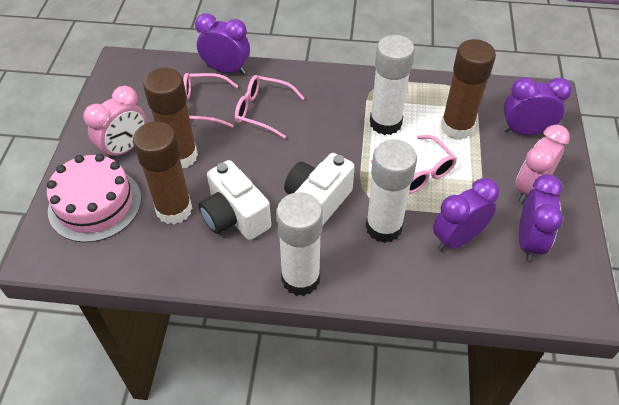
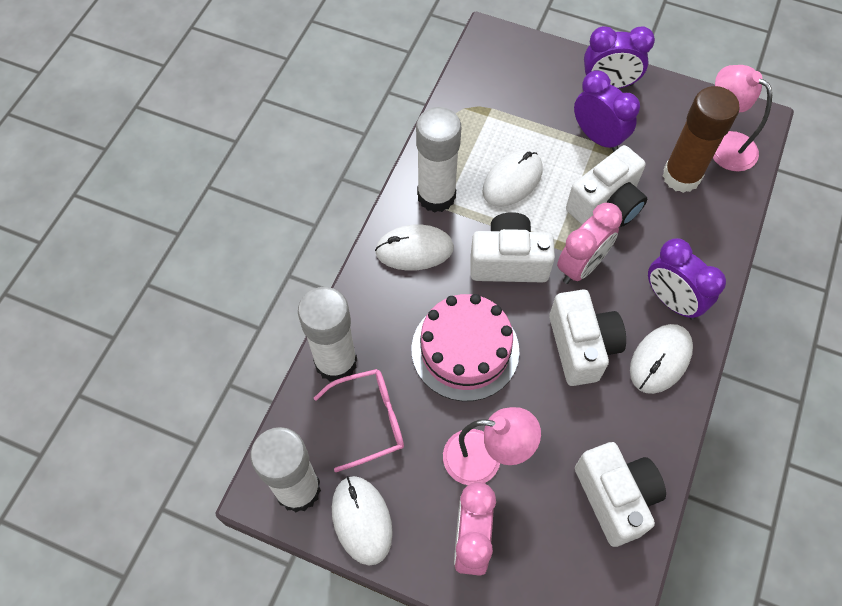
brown glue stick: [133,121,192,224] [143,68,198,168] [441,39,496,140] = 3 -> [662,86,740,193] = 1
pink glasses: [183,73,238,128] [235,75,304,139] [371,135,457,194] = 3 -> [314,369,404,472] = 1
pink lamp: none = 0 -> [443,407,541,485] [713,65,772,171] = 2
purple clock: [195,13,250,75] [433,178,499,251] [503,77,572,135] [519,174,563,262] = 4 -> [574,70,640,152] [584,26,655,89] [648,238,726,320] = 3
white camera: [199,160,271,240] [284,153,355,225] = 2 -> [470,212,555,282] [549,290,626,386] [566,145,647,227] [575,442,666,547] = 4
white mouse: none = 0 -> [332,476,393,566] [375,224,454,271] [483,150,543,207] [630,324,693,394] = 4

